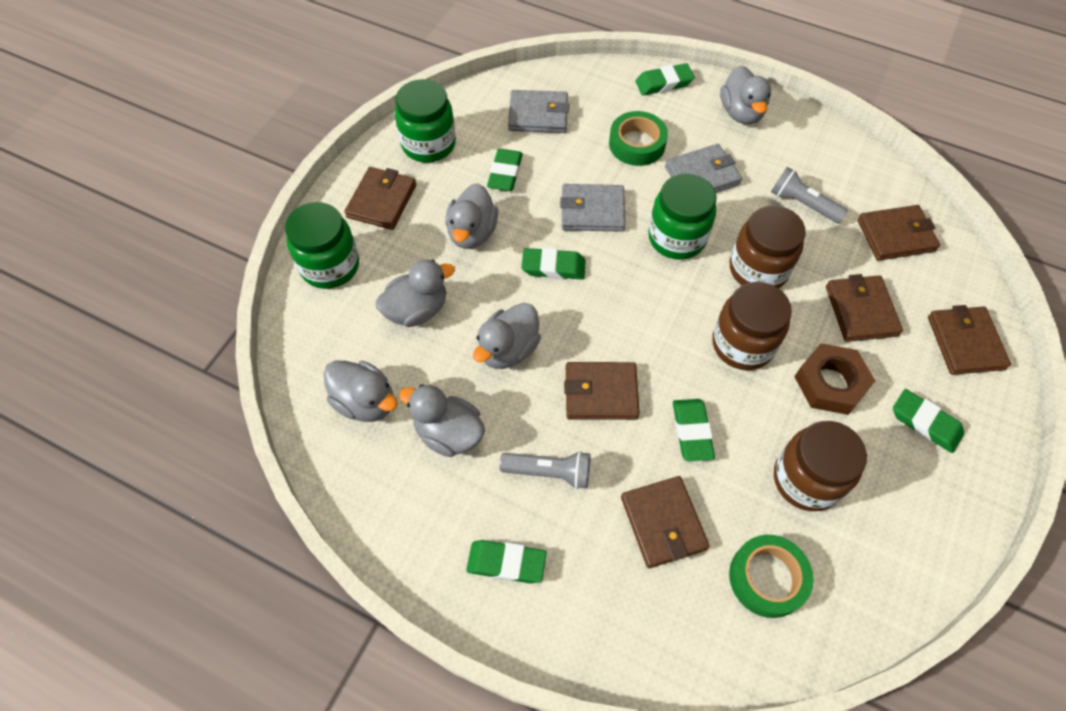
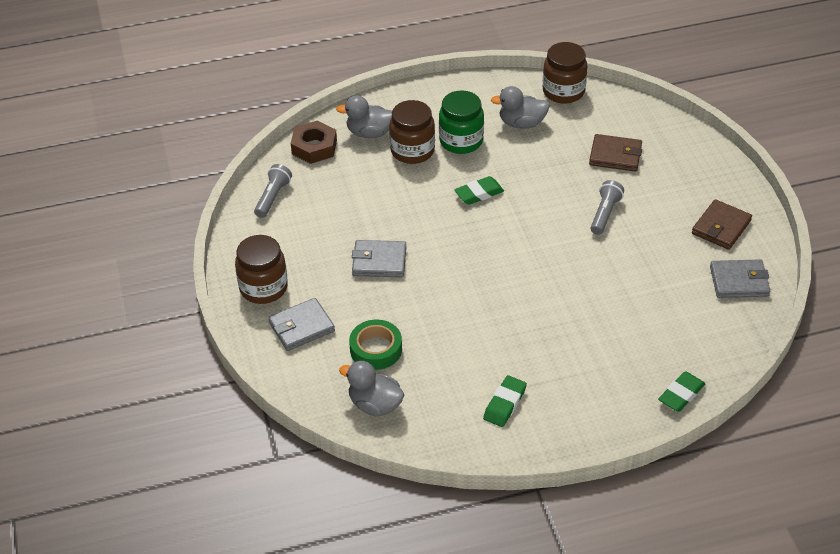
brown wallet: [345,167,416,230] [564,362,640,420] [621,476,709,568] [826,274,903,342] [858,205,940,261] [928,305,1011,375] = 6 -> [589,134,642,172] [692,199,752,250] = 2
green eraser: [466,540,547,584] [487,149,523,191] [521,248,586,280] [635,63,695,95] [673,399,715,461] [893,389,964,453] = 6 -> [454,176,504,205] [483,375,527,427] [658,371,706,412] = 3
green jar: [285,202,359,289] [395,79,456,163] [648,174,717,260] = 3 -> [439,90,484,154] = 1
green tape: [609,111,668,166] [729,535,814,618] = 2 -> [349,320,402,370] = 1
grey duck: [323,361,398,422] [375,259,455,327] [399,384,485,457] [445,183,498,249] [473,303,541,369] [720,66,771,124] = 6 -> [336,96,393,138] [339,361,404,416] [491,86,550,129] = 3

